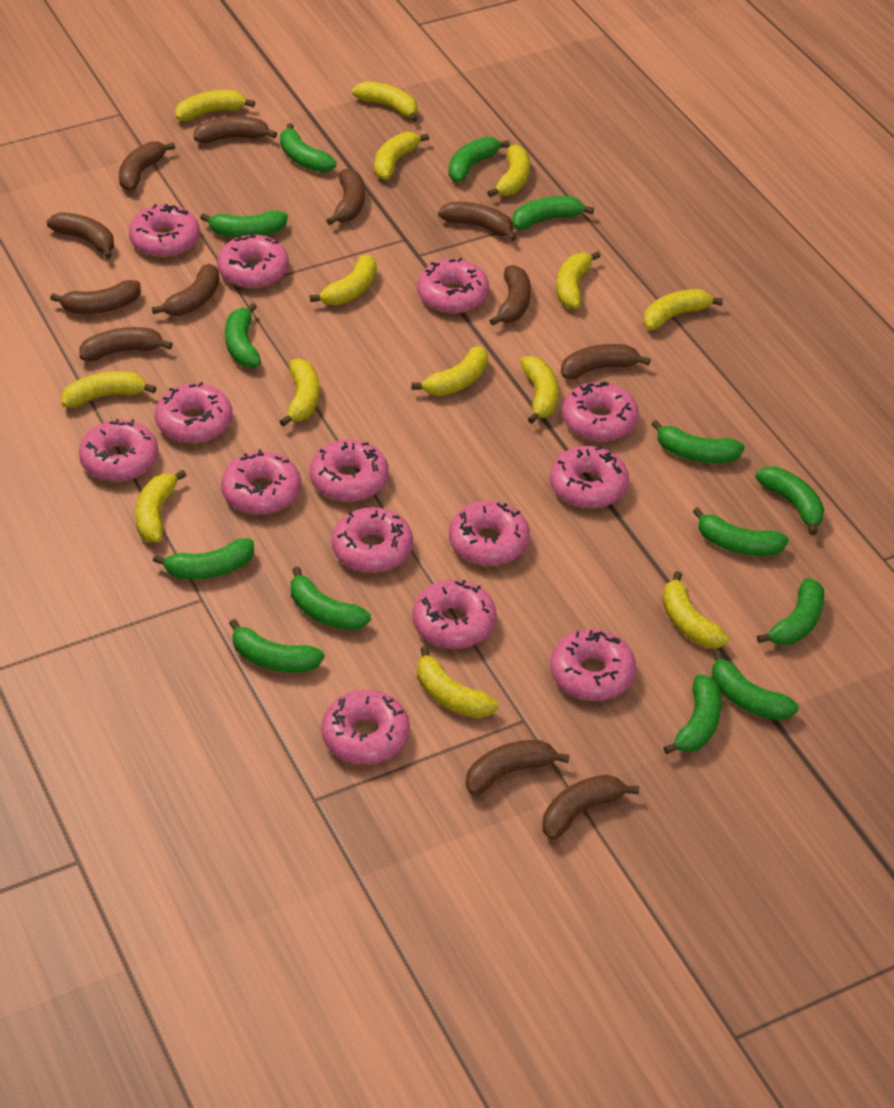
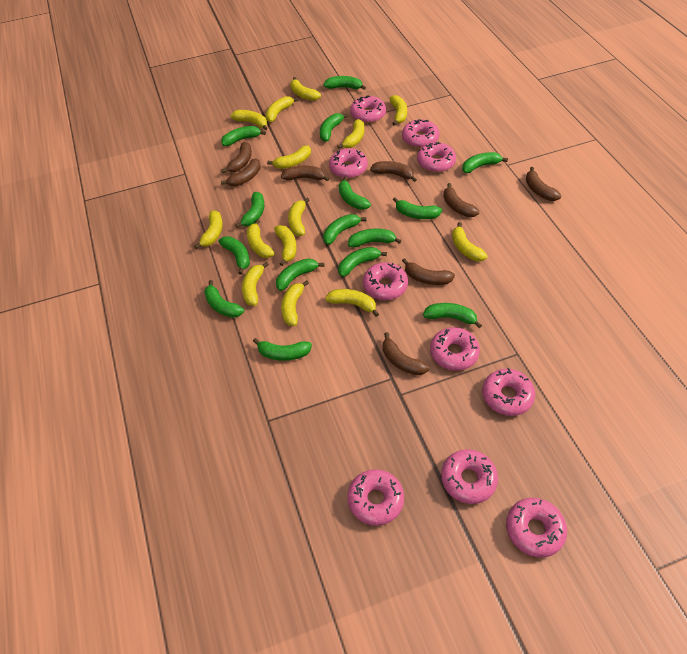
brown banana: [47,212,114,259] [50,280,141,314] [79,327,173,361] [119,141,176,191] [152,264,219,316] [194,116,277,143] [326,168,365,225] [438,202,516,241] [466,740,569,795] [489,265,531,325] [543,775,639,840] [561,344,651,379] = 12 -> [221,158,261,186] [222,142,252,173] [281,166,329,182] [370,161,417,182] [383,332,429,375] [402,258,455,285] [443,183,479,217] [526,167,561,201] = 8
green banana: [153,538,254,579] [200,211,288,238] [225,303,261,368] [229,619,325,673] [280,123,337,172] [291,566,371,631] [449,137,510,183] [512,196,594,230] [651,420,744,463] [663,674,722,754] [693,507,789,556] [712,650,799,721] [755,467,825,535] [757,578,824,645] = 14 -> [204,280,244,318] [219,236,250,275] [221,126,266,146] [235,192,264,228] [253,338,312,361] [276,258,324,291] [320,113,348,142] [323,214,366,245] [324,76,366,90] [338,247,387,277] [339,177,371,210] [348,229,402,248] [393,197,442,219] [423,303,482,328] [462,152,508,173] = 15
pink donut: [79,419,158,482] [129,204,200,257] [155,382,232,443] [217,232,289,288] [221,449,301,514] [310,439,389,502] [321,690,410,765] [332,507,413,573] [413,580,496,649] [417,258,489,313] [449,501,530,566] [550,446,629,508] [550,629,636,701] [562,381,639,441] = 14 -> [329,148,368,179] [347,469,404,526] [350,95,386,123] [363,262,408,300] [402,119,440,148] [417,142,456,172] [430,327,480,371] [441,449,498,504] [482,368,535,416] [506,498,567,558] = 10

